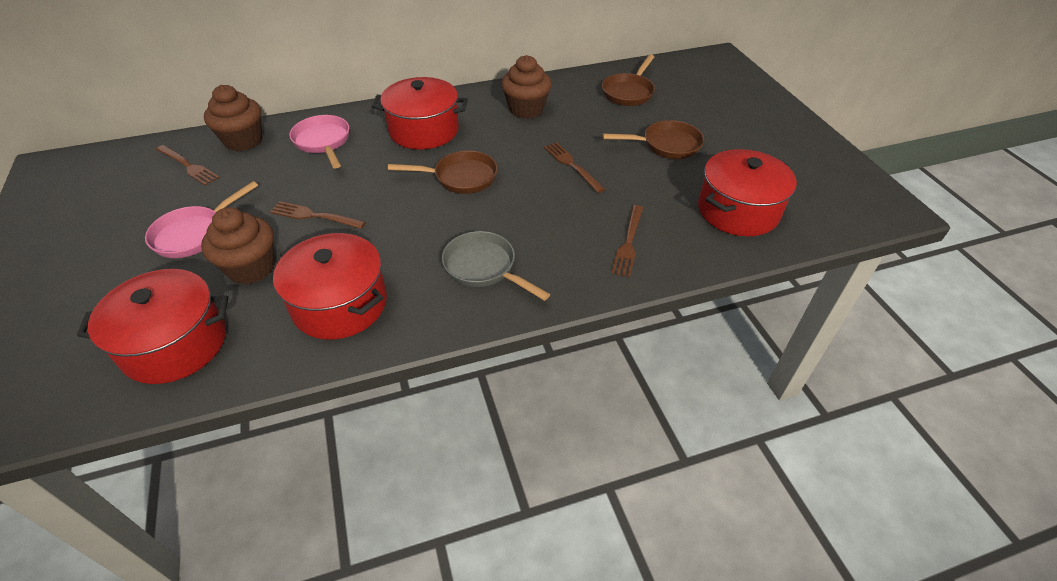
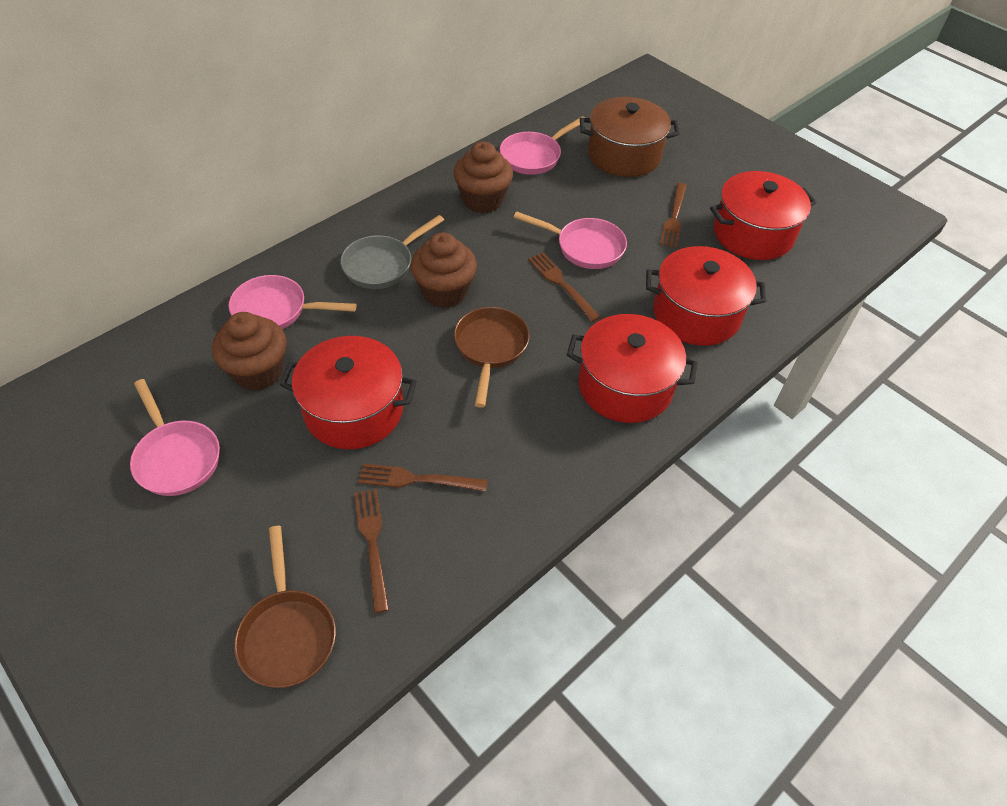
brown pan: [387,151,498,194] [602,54,655,106] [602,120,704,159] = 3 -> [234,526,336,688] [454,307,529,408] = 2
brown pot: none = 0 -> [580,97,680,177] = 1
pink pan: [145,181,258,258] [289,115,349,169] = 2 -> [130,379,220,496] [229,275,357,329] [500,116,585,175] [514,212,627,269] = 4

